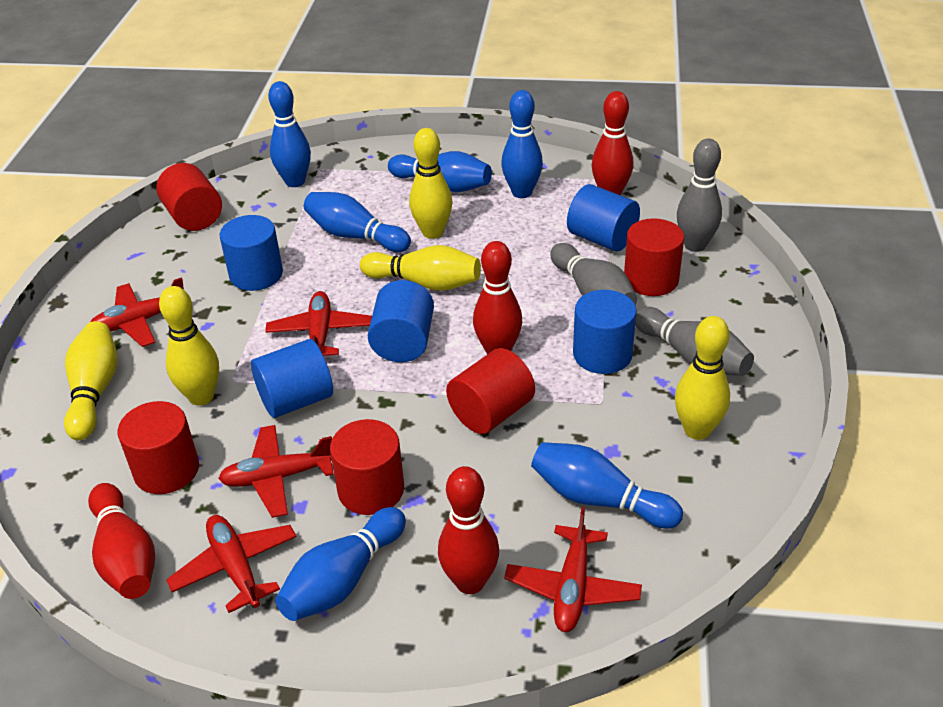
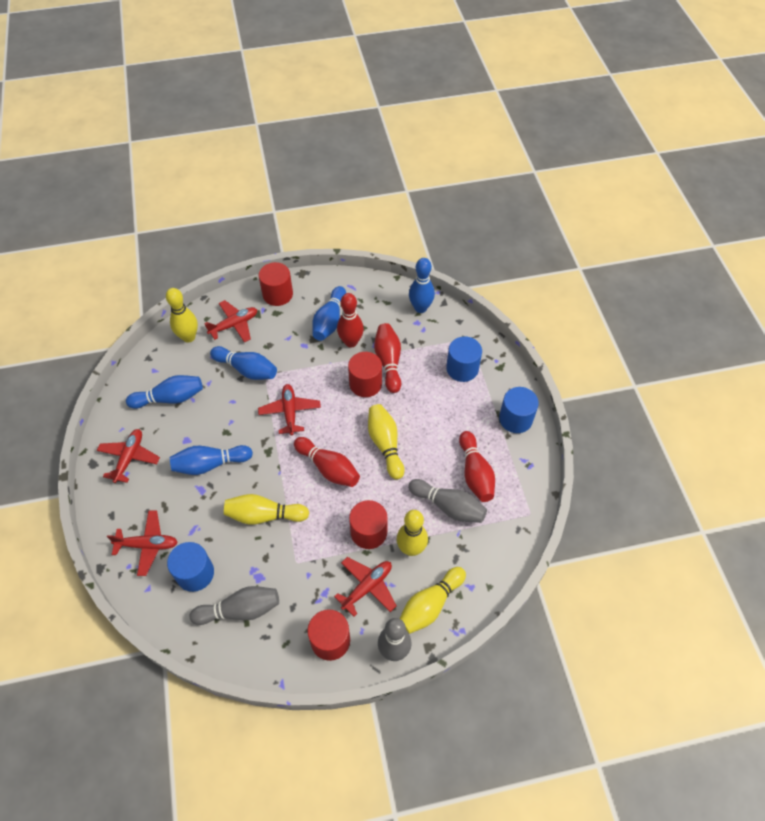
blue bowling pin: [268,81,311,187] [275,507,406,621] [304,192,411,252] [388,151,492,192] [501,90,543,198] [531,442,683,529] = 6 -> [126,375,203,409] [170,445,253,475] [210,346,277,380] [312,286,346,341] [409,258,435,313] = 5
blue cylinder: [220,215,283,291] [251,339,333,418] [368,280,434,362] [567,184,640,251] [573,290,637,374] = 5 -> [167,542,214,592] [446,336,482,382] [499,387,539,433] = 3
red cylinder: [118,401,199,494] [156,163,222,231] [330,419,404,515] [446,348,535,434] [624,218,684,296] = 5 -> [259,262,293,306] [307,609,350,661] [348,352,382,397] [349,500,388,549] = 4

